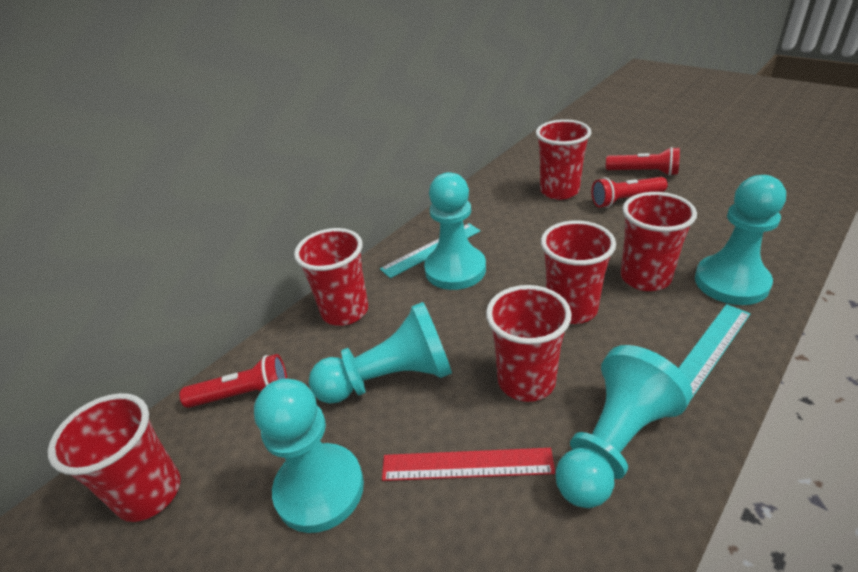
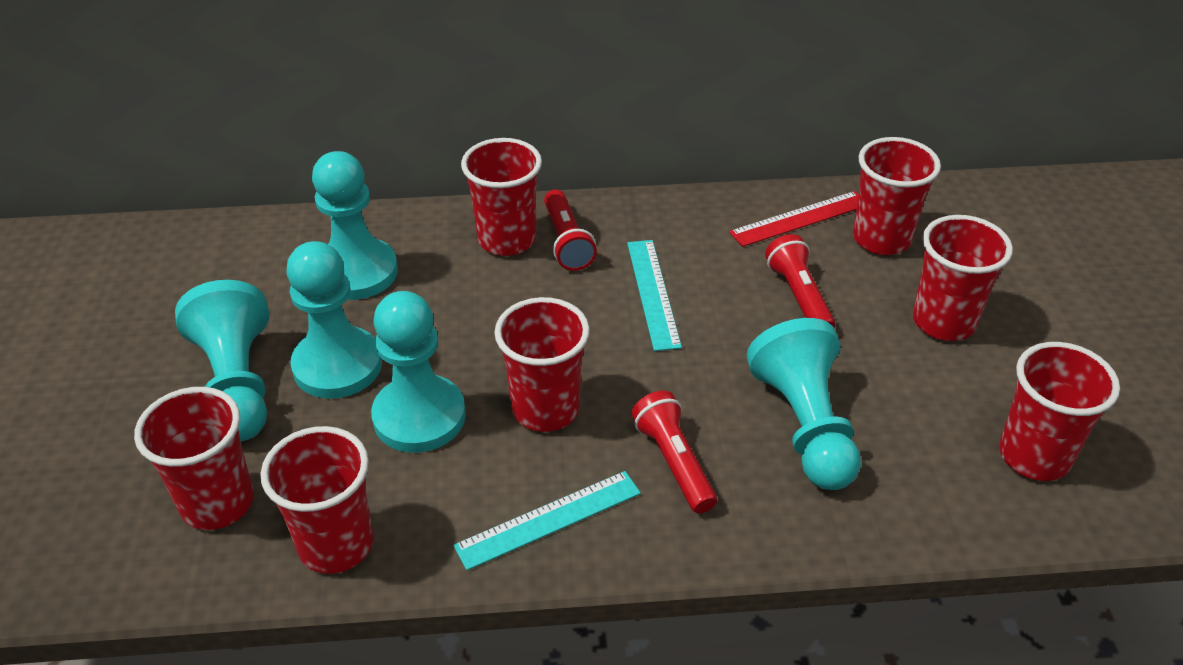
red cup: [48,393,180,522] [294,228,368,326] [486,285,572,402] [536,119,591,200] [541,221,616,324] [621,192,697,291] = 6 -> [134,387,254,530] [261,426,374,574] [461,138,542,256] [495,297,590,432] [853,137,941,255] [913,215,1013,341] [999,342,1120,481] = 7

